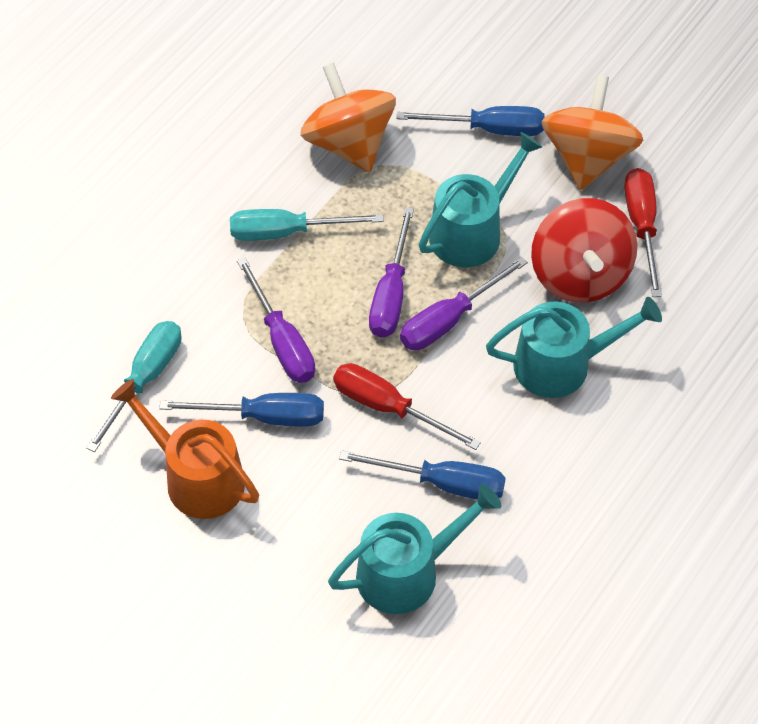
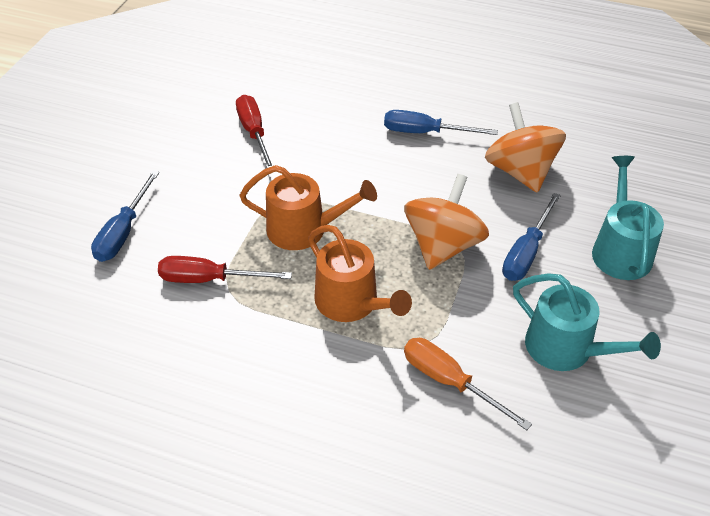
orange screwdriver: none = 0 -> [404,338,532,430] = 1
orange watering can: [111,379,259,519] = 1 -> [239,165,377,250] [308,225,412,322] = 2
purple screwdriver: [237,258,315,383] [369,207,414,338] [400,257,528,350] = 3 -> none = 0
red spinning top: [531,198,637,303] = 1 -> none = 0
turquoise screwdriver: [86,321,182,452] [230,209,384,241] = 2 -> none = 0
turquoise watering can: [328,484,502,614] [419,132,543,267] [486,297,662,398] = 3 -> [513,273,661,371] [592,156,664,280] = 2

